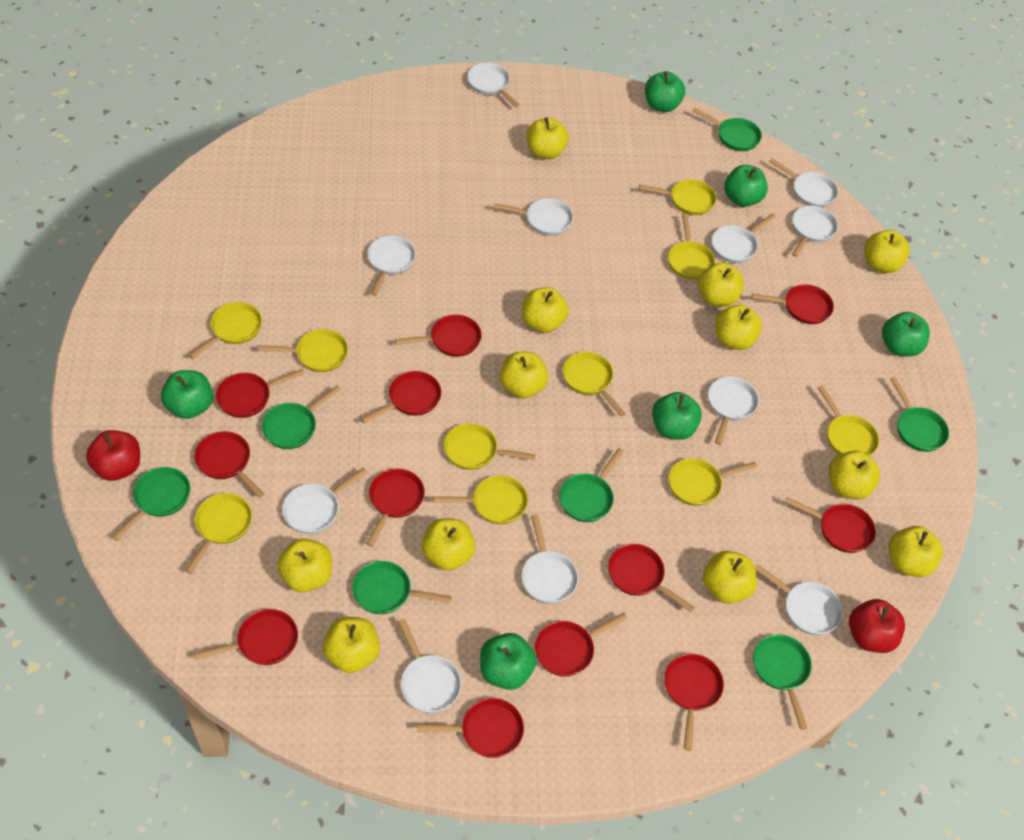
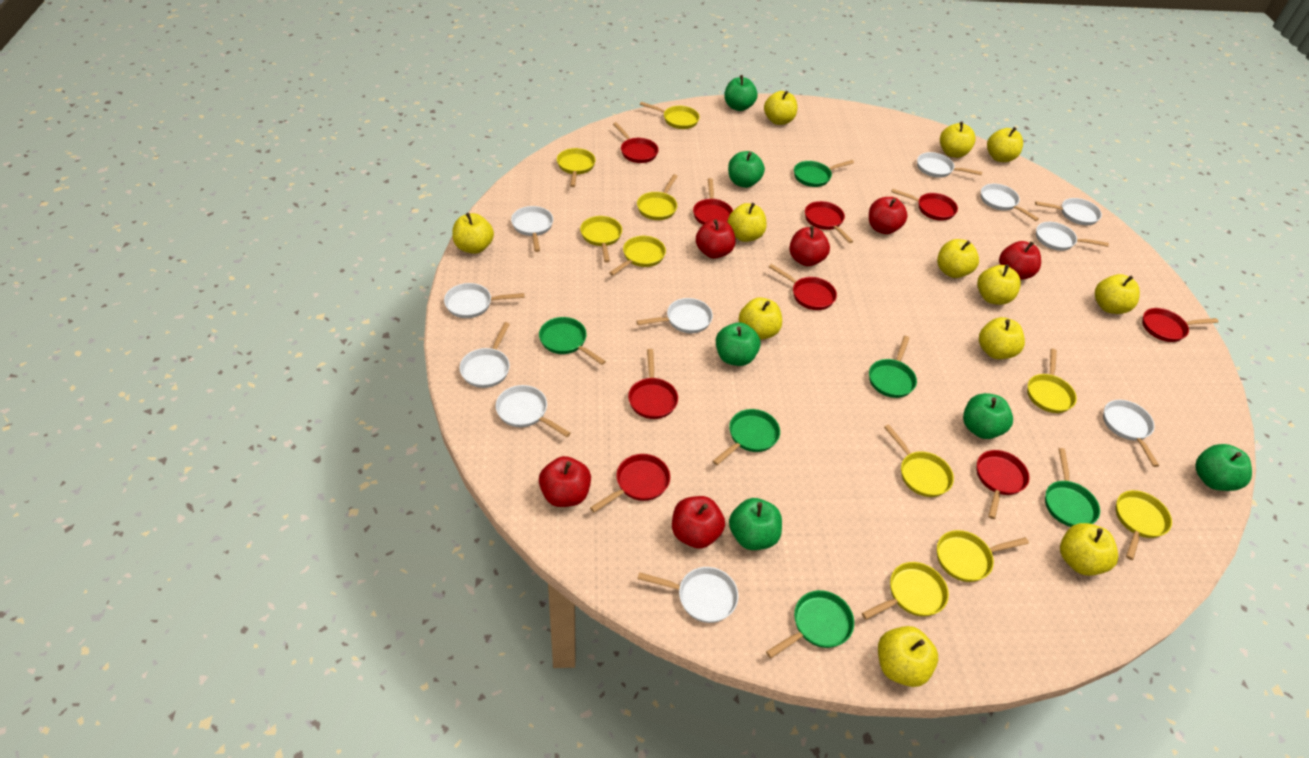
green pan: [112,467,190,541] [262,385,341,449] [352,561,451,614] [559,448,624,522] [692,108,762,151] [753,634,812,730] [890,377,949,452] = 7 -> [539,317,606,365] [713,409,780,465] [766,590,854,658] [794,160,854,187] [869,336,917,398] [1045,448,1100,527] = 6
red apple: [86,430,140,481] [849,599,905,653] = 2 -> [539,456,591,507] [672,496,725,549] [696,219,736,259] [789,226,830,266] [869,197,908,234] [999,241,1041,280] = 6
red pan: [194,431,265,498] [194,609,298,665] [216,369,305,418] [361,371,441,424] [366,469,425,547] [395,315,482,357] [417,698,524,758] [535,613,628,677] [608,544,695,612] [664,654,724,751] [751,284,834,324] [785,497,876,553] = 12 -> [590,454,670,512] [613,122,659,163] [628,349,678,419] [693,178,733,225] [769,264,837,310] [805,201,853,243] [891,189,958,221] [976,450,1030,519] [1142,308,1219,342] = 9

